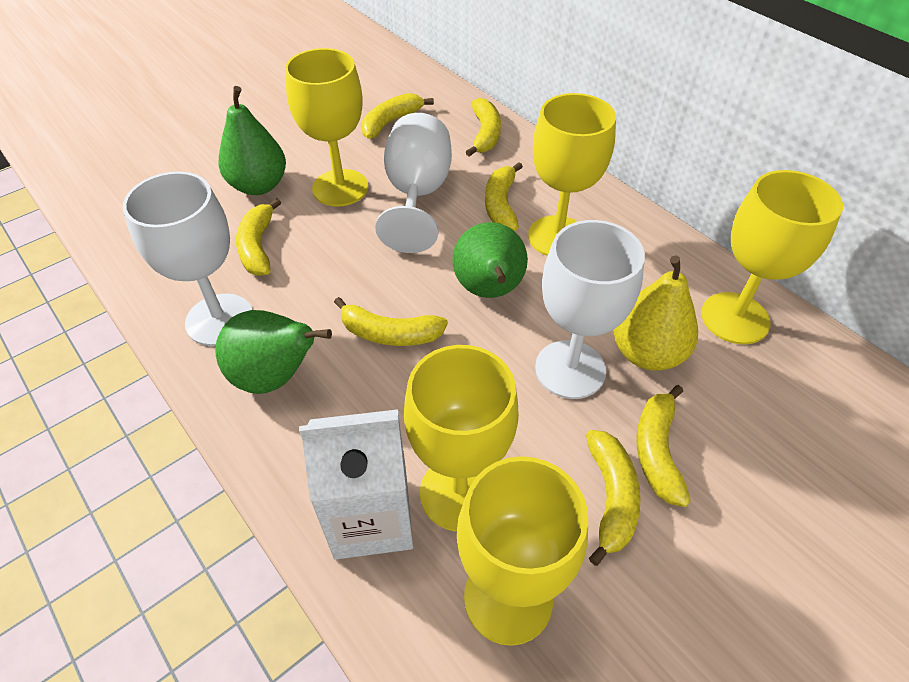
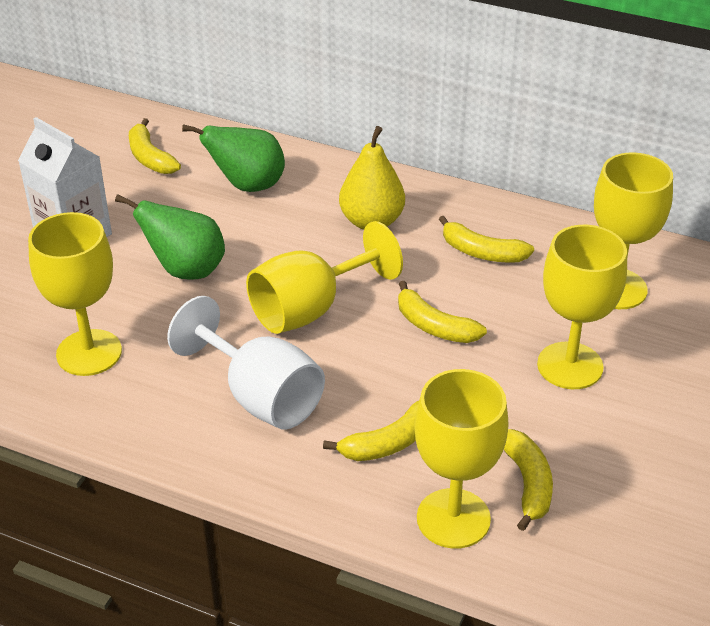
green pear: [215,310,332,394] [219,86,286,195] [452,222,528,298] = 3 -> [115,194,225,280] [182,124,285,192] = 2
white goblet: [123,171,253,346] [375,113,452,253] [535,220,645,399] = 3 -> [167,296,325,430] = 1
yellow banana: [236,198,281,276] [334,297,448,346] [361,93,434,139] [466,98,501,157] [485,162,523,231] [586,430,641,566] [636,385,691,507] = 7 -> [129,118,181,174] [323,401,419,461] [398,281,487,343] [439,216,534,263] [504,429,553,531] = 5

